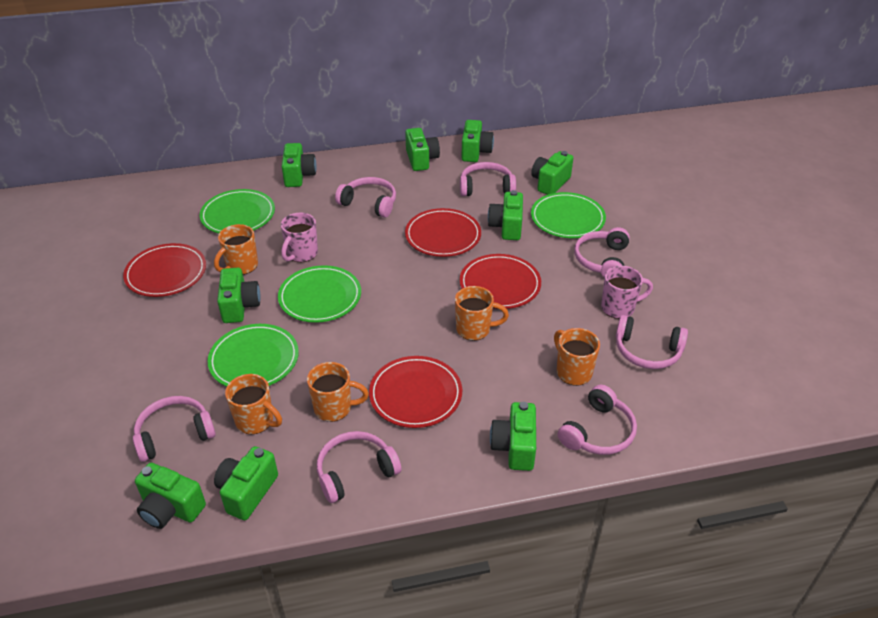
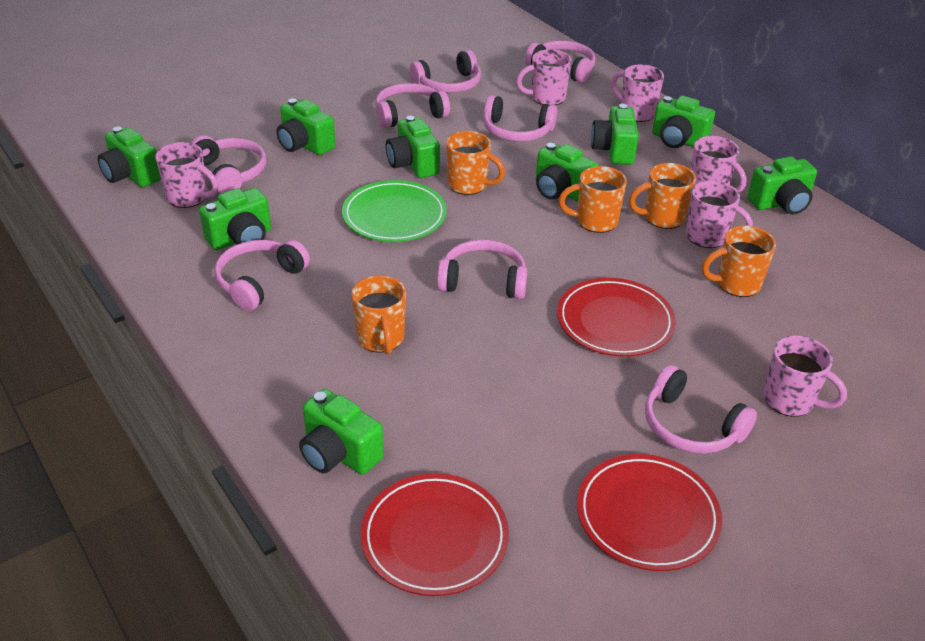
green plate: [200,189,275,233] [208,324,299,387] [278,265,361,323] [531,192,606,238] = 4 -> [342,180,447,242] = 1
pink headphones: [133,396,216,462] [317,431,401,503] [335,177,396,218] [460,162,516,196] [558,385,637,455] [574,227,630,278] [616,315,688,369] = 7 -> [191,135,266,194] [214,240,310,311] [375,83,450,128] [410,50,481,93] [437,240,527,299] [483,95,557,142] [525,40,596,83] [645,365,757,454] = 8
pink mug: [281,212,318,262] [601,265,653,319] = 2 -> [155,142,218,208] [516,49,572,105] [611,64,664,122] [686,181,753,248] [691,136,746,192] [763,335,847,417] = 6
red plate: [123,243,206,297] [369,356,462,428] [405,208,481,257] [460,254,541,309] = 4 -> [361,473,509,596] [557,278,676,357] [577,454,722,571] = 3

